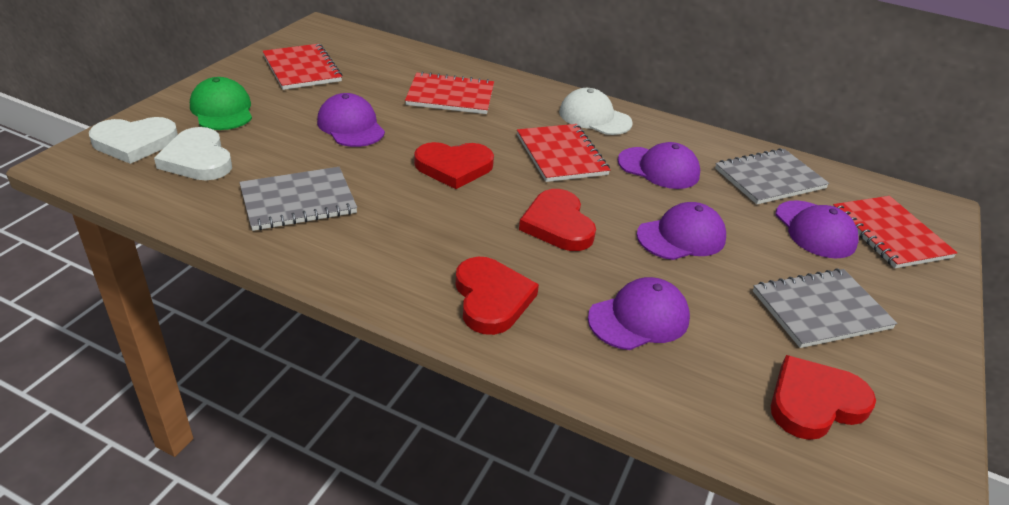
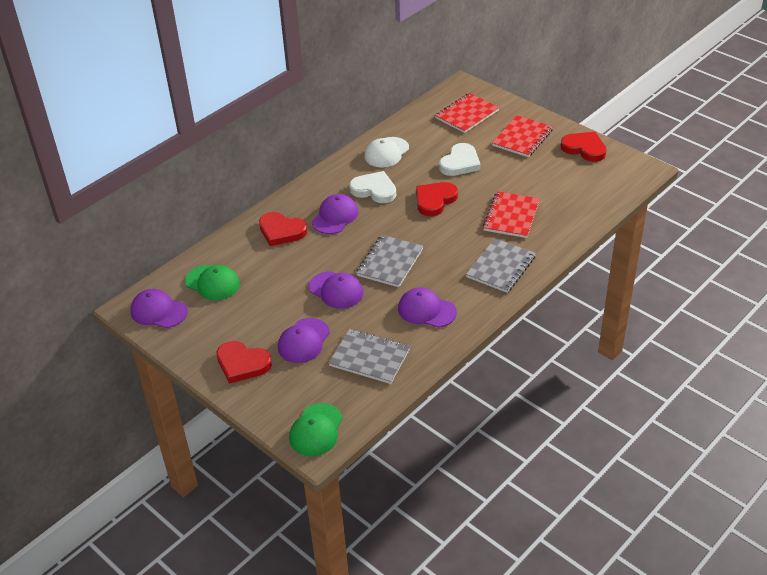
green cap: [190,77,252,130] = 1 -> [185,265,240,300] [289,403,343,456] = 2
red notebook: [262,44,342,90] [405,72,494,114] [517,124,610,182] [833,196,957,268] = 4 -> [435,93,499,133] [483,191,540,238] [492,115,553,157] = 3

